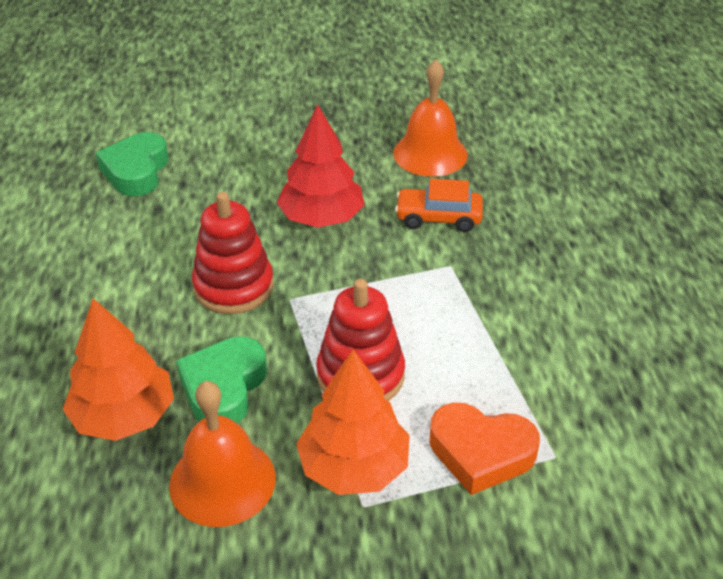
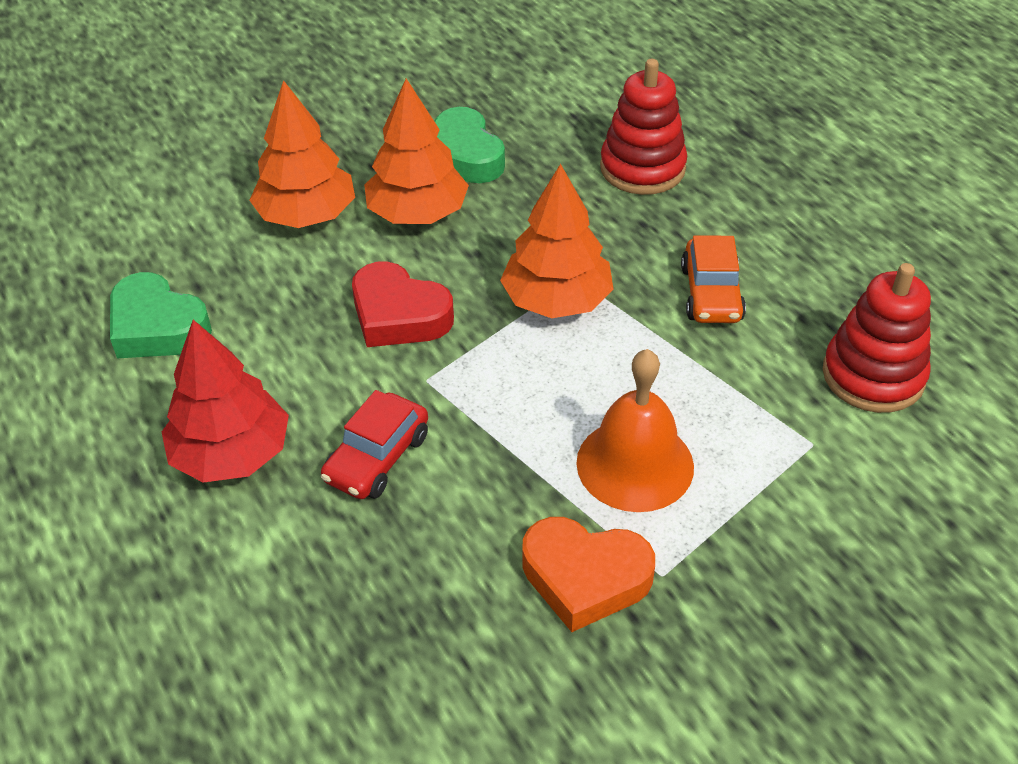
orange bell: [169,381,276,527] [393,60,468,176] = 2 -> [576,349,694,512] = 1
orange tree: [63,298,174,441] [296,349,410,495] = 2 -> [249,80,355,228] [364,78,469,224] [500,164,614,318] = 3
red car: none = 0 -> [321,390,428,499] = 1
red heart: none = 0 -> [352,261,454,347] = 1

